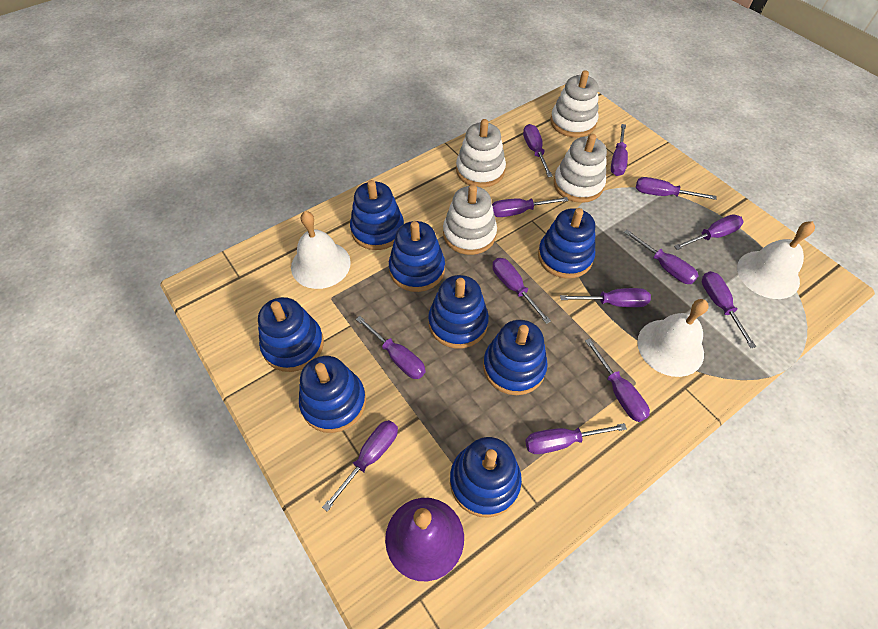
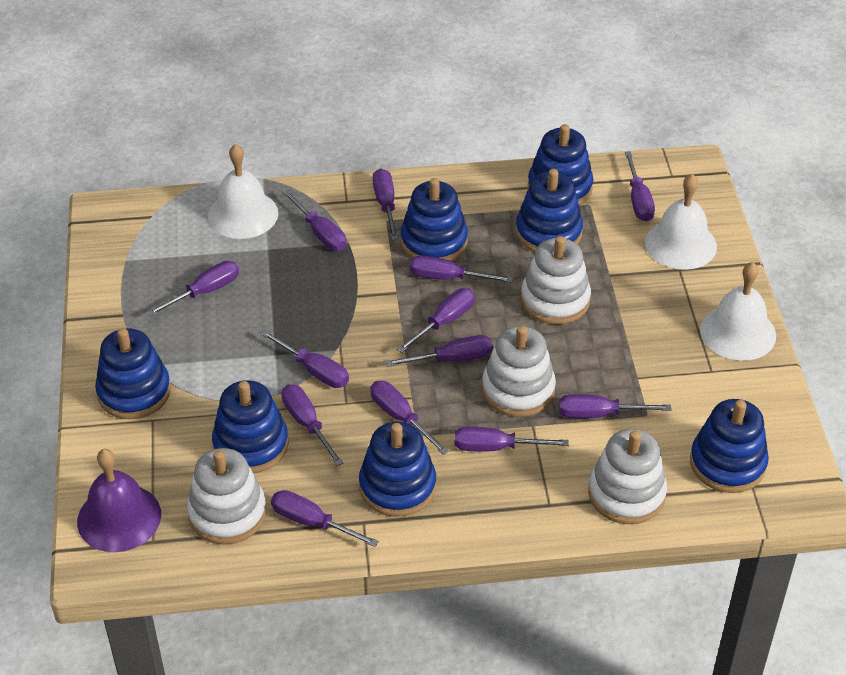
blue stacking toy: [258,297,324,372] [299,356,366,433] [350,180,404,250] [389,221,445,292] [428,275,489,349] [450,437,522,518] [483,320,548,395] [538,208,595,279] = 8 -> [95,328,171,419] [212,380,289,473] [359,422,436,517] [401,178,468,261] [516,169,583,252] [528,124,594,205] [690,399,769,493] = 7

